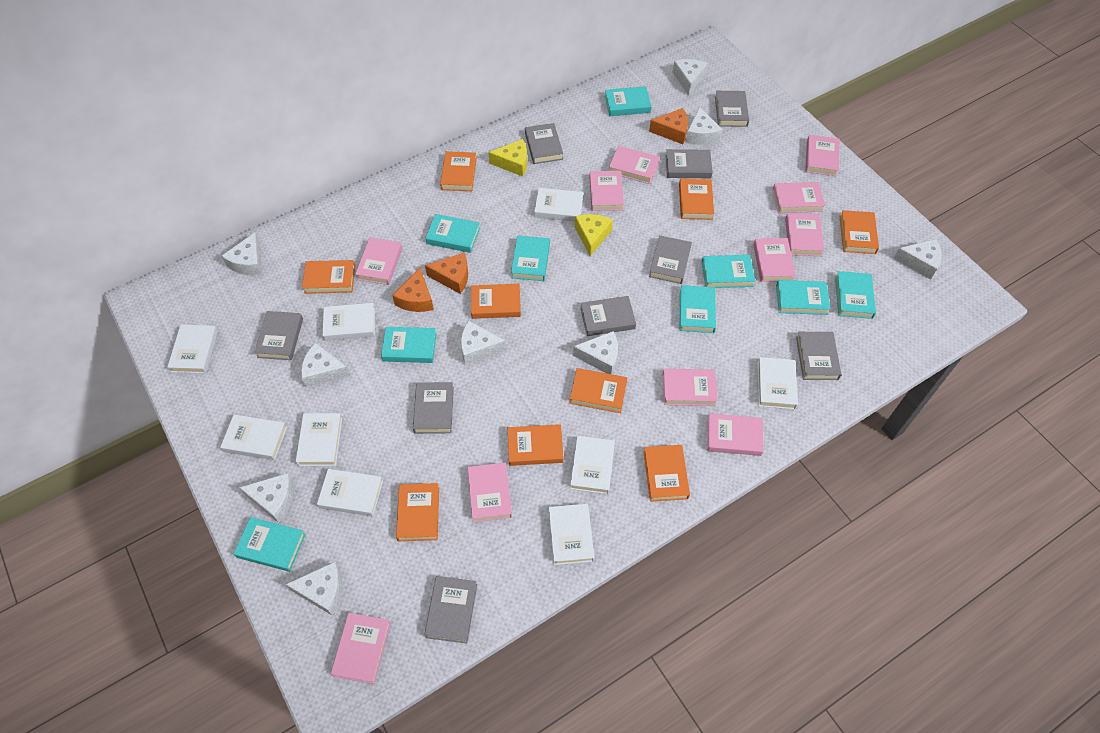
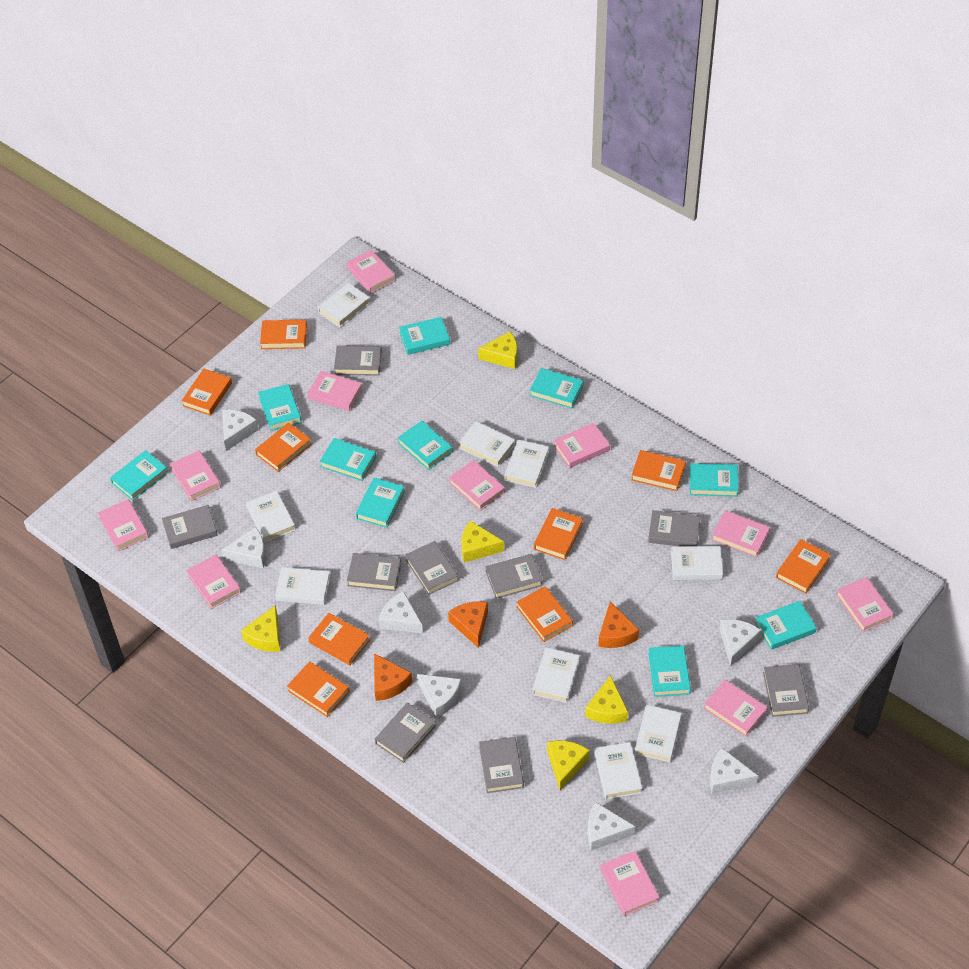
turquoise book: [233,517,306,572] [381,327,437,363] [426,214,480,253] [511,235,550,281] [605,86,651,116] [680,285,716,333] [702,255,755,288] [776,280,831,315] [835,271,876,319] = 9 -> [110,450,168,501] [258,384,301,431] [320,438,376,481] [356,478,405,528] [398,421,453,470] [399,317,450,355] [530,368,584,409] [648,645,691,697] [690,463,739,497] [755,601,817,650] = 10
white cheese: [222,233,262,275] [239,473,294,523] [286,562,342,615] [301,343,350,387] [461,321,506,365] [573,331,618,374] [672,59,708,95] [685,107,723,145] [893,239,942,280] = 9 -> [221,527,266,568] [222,409,258,451] [379,591,423,633] [417,674,462,718] [587,802,636,851] [710,748,758,794] [719,619,761,666] = 7
yellow cheese: [488,139,527,177] [575,214,613,256] = 2 -> [241,605,281,652] [462,521,504,563] [478,332,518,369] [547,741,590,790] [585,675,628,724] = 5

